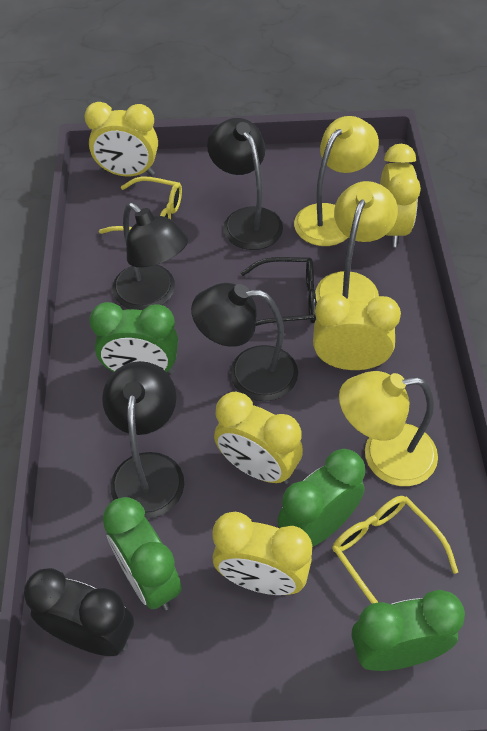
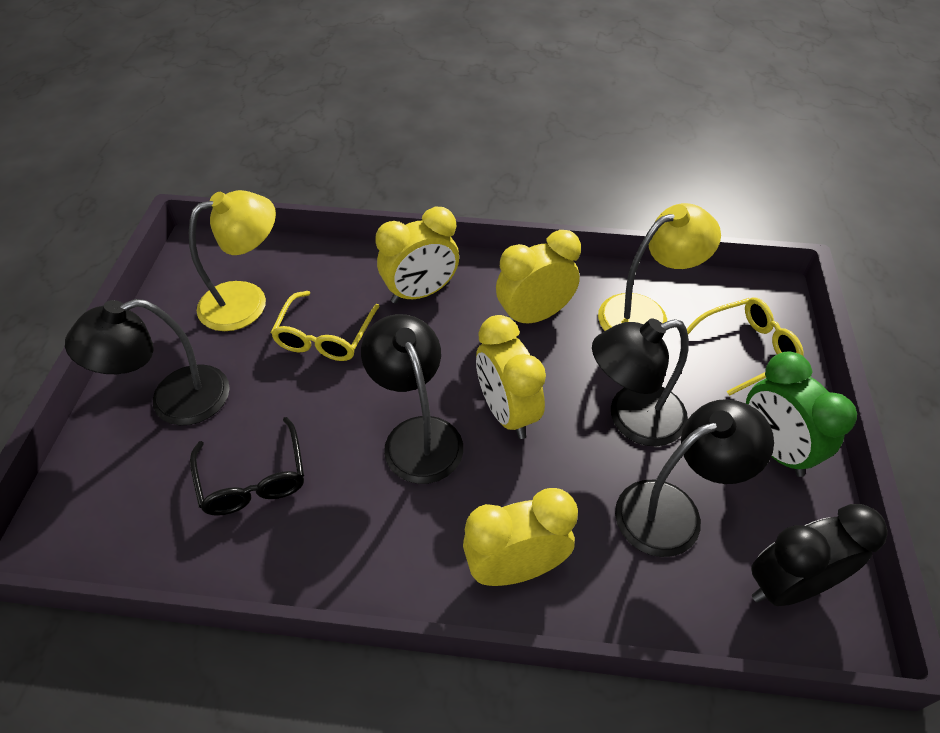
green clock: [89,302,178,375] [103,497,182,610] [277,449,365,547] [352,589,465,671] = 4 -> [746,352,857,477] = 1
yellow clock: [84,102,158,176] [212,512,312,595] [214,392,303,484] [313,293,401,370] [380,144,421,247] = 5 -> [375,207,459,303] [463,488,578,586] [476,315,546,439] [496,230,581,323] = 4
yellow lamp: [294,116,379,246] [315,181,398,302] [339,371,438,486] = 3 -> [189,190,276,331] [598,203,721,331] = 2

